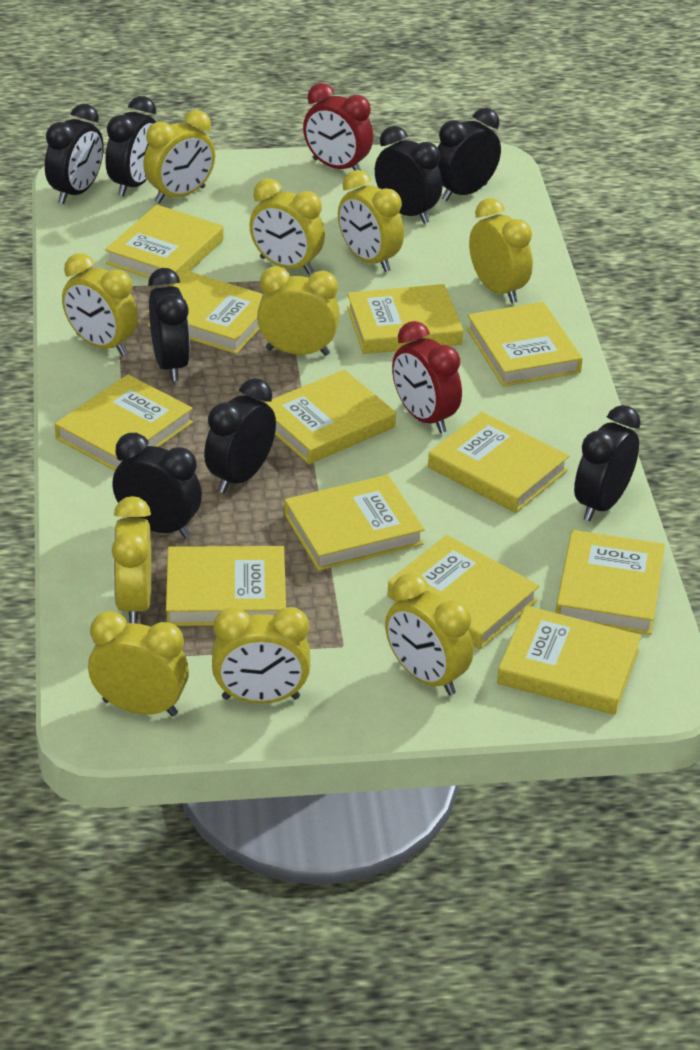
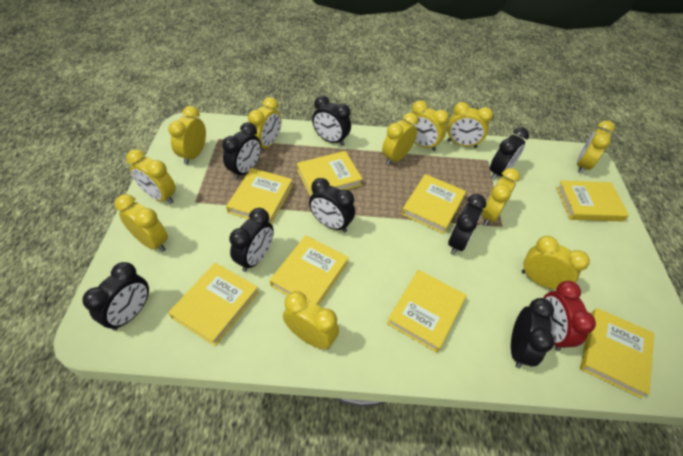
red clock: [303,83,373,170] [392,321,462,433] = 2 -> [543,281,596,351] = 1
yellow book: [55,375,193,471] [105,205,224,286] [147,271,263,354] [166,546,286,626] [264,370,396,464] [284,475,425,571] [347,284,463,354] [387,535,539,649] [428,412,569,513] [466,302,583,387] [497,606,641,715] [555,530,665,635] = 12 -> [168,263,259,346] [226,168,293,225] [270,235,349,306] [297,151,363,197] [387,270,466,353] [401,174,466,234] [556,181,629,222] [580,308,654,398] = 8
yellow clock: [62,253,138,356] [88,611,189,716] [112,496,151,624] [143,110,215,203] [212,607,310,704] [249,179,325,275] [257,266,340,356] [338,170,404,272] [385,573,473,695] [469,198,533,303] = 10 -> [115,194,168,252] [126,149,176,204] [168,106,206,165] [248,97,282,149] [283,291,339,349] [382,112,419,165] [408,100,449,151] [447,102,493,148] [481,168,520,226] [522,236,590,289] [577,120,615,174] = 11

